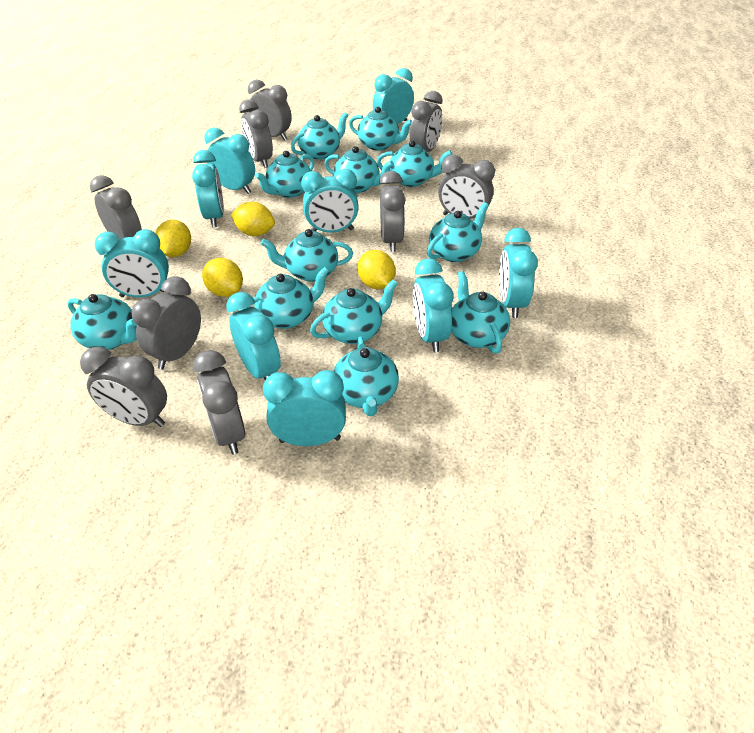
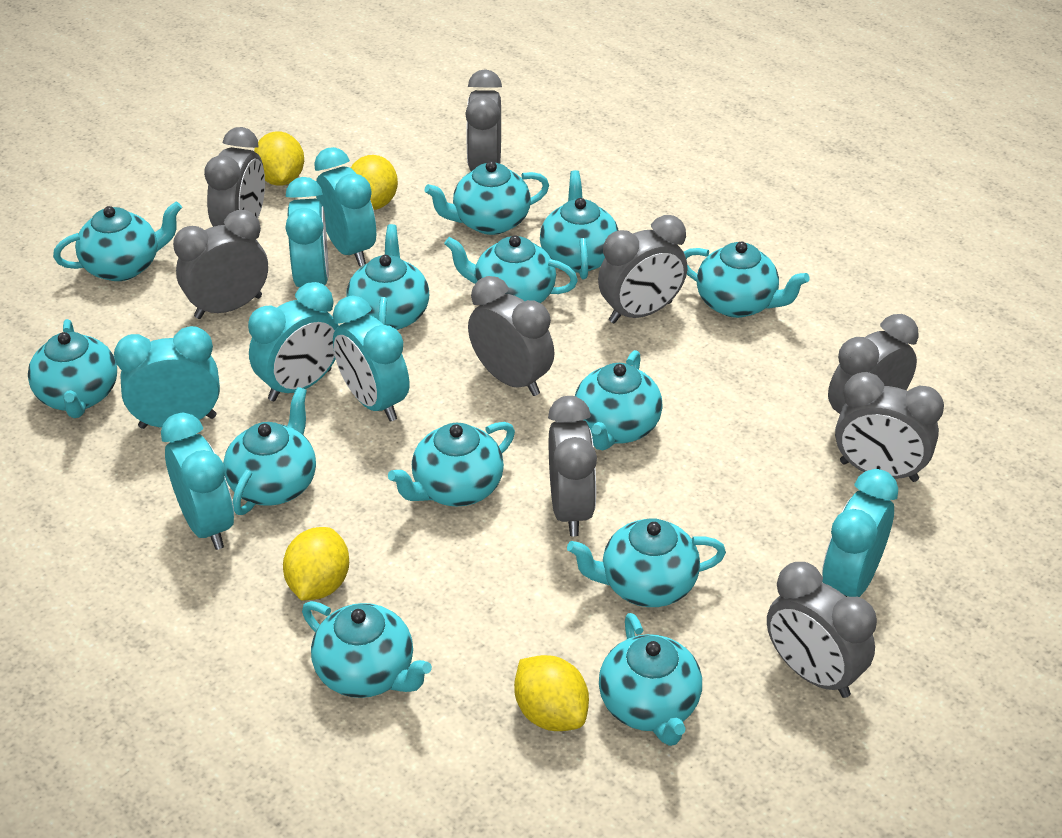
turquoise clock: [95,229,169,297] [192,150,224,227] [205,127,255,194] [226,292,281,380] [263,370,346,446] [301,169,359,233] [373,68,414,124] [413,258,453,352] [499,228,538,318] = 9 -> [114,326,220,429] [161,413,234,550] [248,282,339,401] [285,177,329,287] [314,147,376,266] [333,296,409,422] [822,469,898,597] = 7
turquoise teapot: [67,294,137,350] [241,267,329,329] [255,151,315,198] [261,229,353,282] [291,112,349,160] [310,280,398,344] [324,146,394,193] [334,336,399,416] [349,107,412,151] [377,141,452,187] [427,202,489,262] [451,271,510,354] = 12 -> [28,319,117,418] [53,201,182,281] [223,387,316,515] [302,601,432,698] [347,224,429,330] [388,422,515,506] [424,161,549,235] [444,235,578,303] [540,170,619,279] [567,518,726,607] [575,350,663,450] [599,613,702,746] [684,241,810,318] = 13

